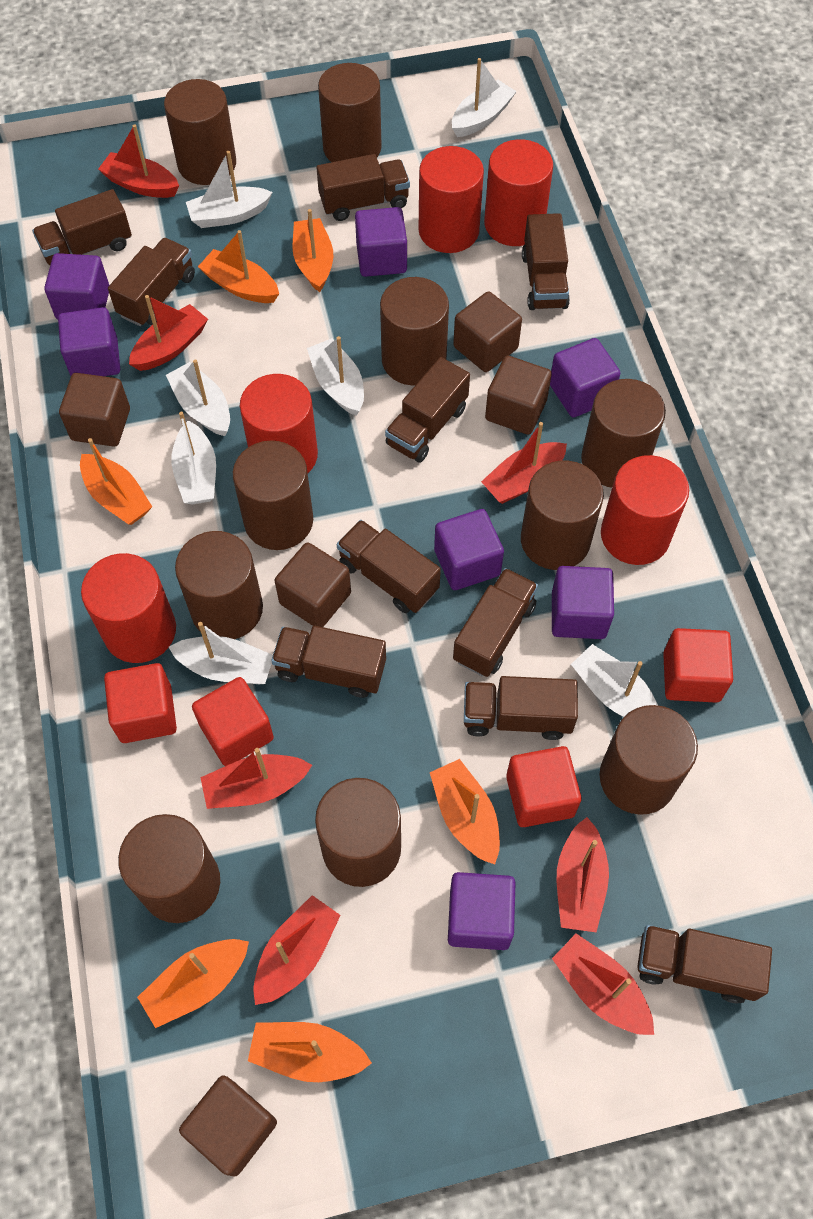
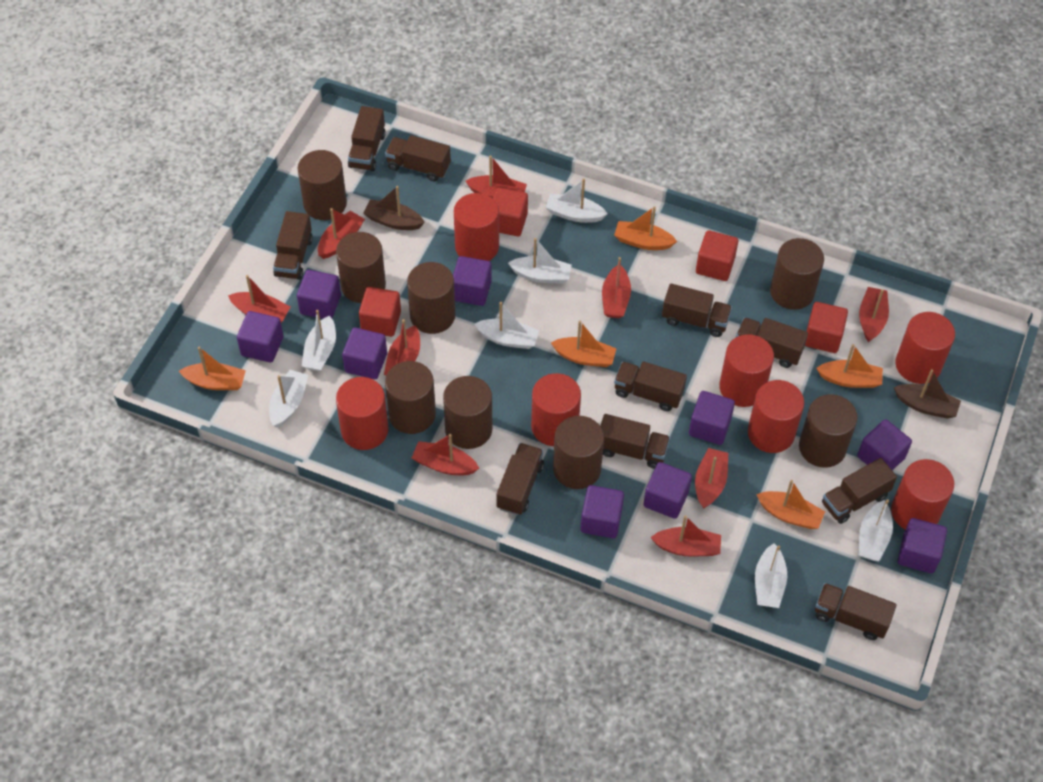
brown boat: none = 0 -> [363,186,425,230] [894,369,961,419] = 2
brown cube: [59,373,130,447] [179,1075,277,1176] [275,542,351,627] [453,291,522,372] [485,356,552,435] = 5 -> none = 0
brown cylinder: [118,814,220,923] [164,79,236,185] [175,531,263,639] [233,440,313,550] [315,778,401,887] [318,63,382,162] [380,277,449,385] [521,461,604,570] [581,379,666,488] [599,705,698,815] = 10 -> [298,150,347,220] [336,232,386,303] [385,361,436,434] [407,262,455,334] [443,376,492,449] [553,416,604,489] [770,238,824,310] [799,394,858,468] = 8
orange boat: [80,438,152,525] [137,939,249,1028] [198,230,279,303] [248,1022,372,1082] [292,209,333,292] [430,759,500,864] = 6 -> [179,347,246,390] [551,321,617,367] [614,206,677,250] [756,480,825,529] [816,344,883,388] = 5
purple cube: [44,253,109,320] [58,307,120,376] [355,207,407,277] [434,509,504,590] [448,872,516,950] [550,338,620,417] [552,566,614,639] = 7 -> [237,311,283,363] [297,270,341,319] [342,327,387,379] [453,256,492,306] [580,485,624,538] [643,462,692,519] [689,391,735,445] [857,419,912,470] [898,518,947,574] = 9
red boat: [98,124,179,198] [129,295,208,371] [200,748,312,809] [253,895,341,1005] [481,422,567,504] [552,933,654,1035] [557,817,609,932] = 7 -> [228,275,291,323] [318,208,365,259] [384,319,420,375] [412,434,479,475] [465,155,527,198] [602,257,631,318] [650,515,721,556] [695,448,728,509] [859,287,889,342] = 9
red cylinder: [81,553,176,663] [240,374,318,473] [419,146,484,253] [484,139,553,246] [601,455,689,565] = 5 -> [336,377,389,450] [454,193,499,261] [531,373,581,446] [719,334,774,407] [748,380,804,453] [891,459,954,529] [895,312,955,384] = 7

